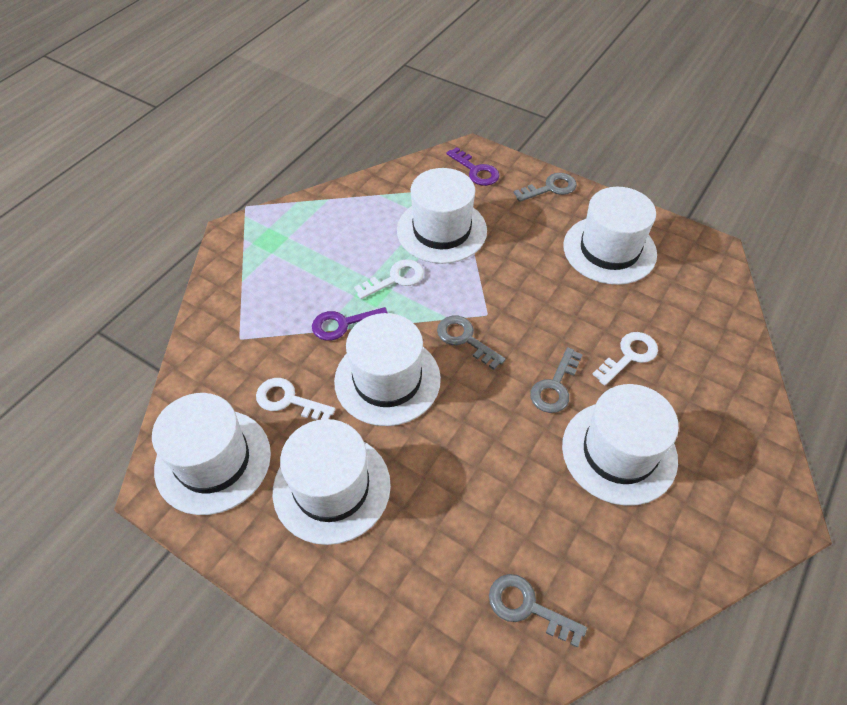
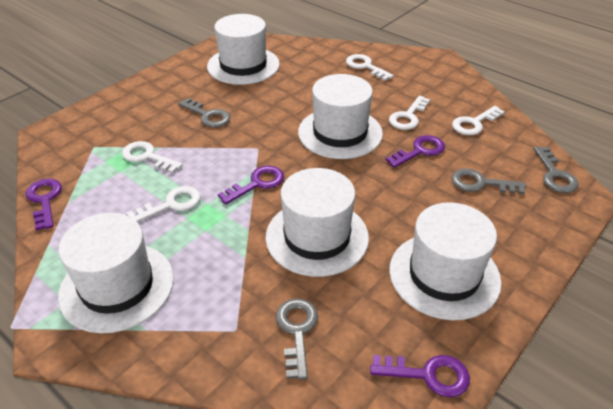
purple key: [312,307,387,341] [446,147,500,186] = 2 -> [26,178,62,230] [218,166,284,205] [370,355,470,397] [385,135,445,168] = 4
white hat: [152,393,271,515] [273,419,391,545] [334,313,441,426] [397,168,487,264] [562,384,679,506] [563,187,657,285] = 6 -> [58,213,174,334] [207,14,280,85] [265,168,369,277] [298,74,383,159] [389,202,502,320] = 5
white key: [256,378,335,420] [354,259,424,299] [592,332,658,386] = 3 -> [122,141,183,173] [126,186,201,222] [346,54,394,81] [389,96,431,130] [452,106,505,135] = 5

